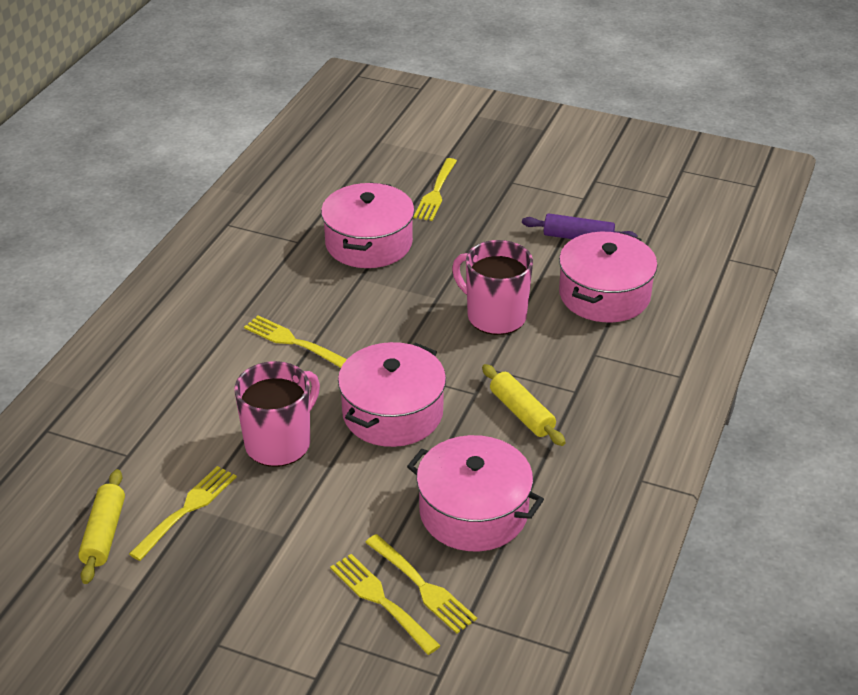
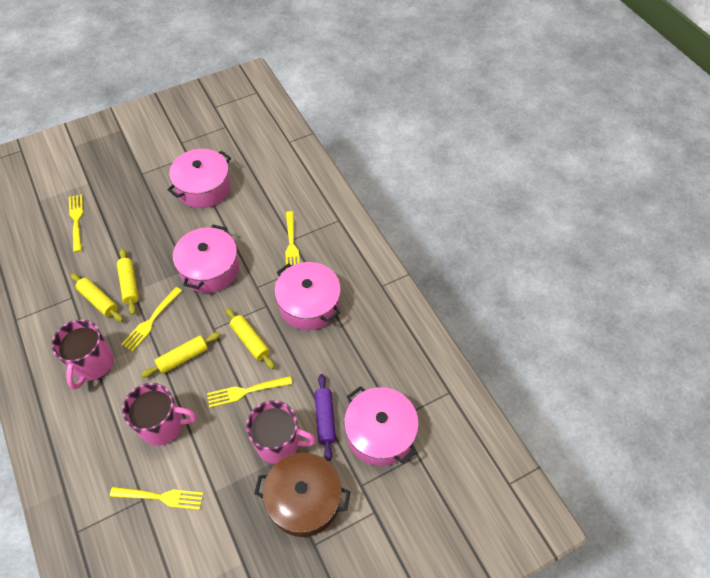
brown pot: none = 0 -> [254,453,351,537] = 1
pink mug: [234,361,320,467] [452,240,533,335] = 2 -> [51,319,114,389] [122,383,196,446] [246,400,316,464] = 3
yellow rolling pin: [78,469,125,584] [482,364,566,446] = 2 -> [71,273,123,322] [117,249,139,315] [141,332,220,378] [225,308,275,369] = 4

